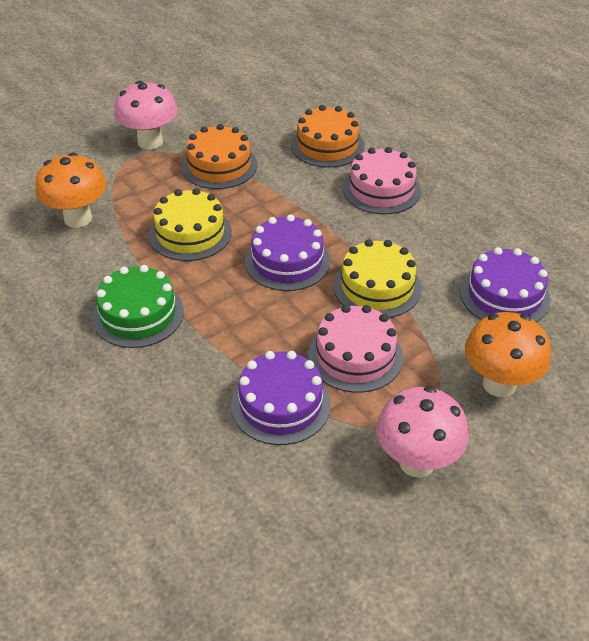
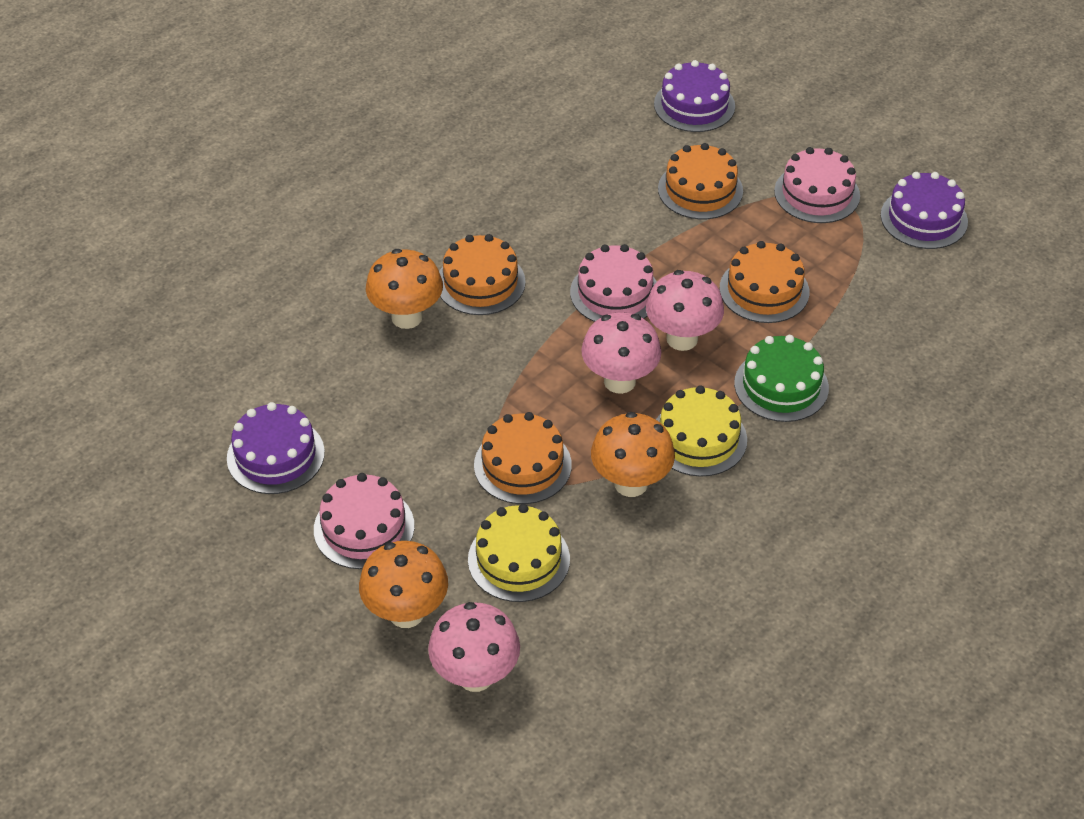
orange cake: [182,124,257,189] [291,105,365,168] = 2 -> [439,234,526,315] [474,412,572,504] [658,143,743,219] [720,241,809,323] = 4
orange mushroom: [36,153,106,228] [465,312,551,397] = 2 -> [359,541,448,628] [366,249,443,329] [591,412,675,497] = 3
pink cake: [308,305,403,393] [343,147,421,214] = 2 -> [314,473,414,569] [570,244,657,322] [774,147,860,223] = 3
pink mushroom: [114,81,178,150] [376,386,469,478] = 2 -> [428,602,520,692] [581,312,661,394] [646,270,724,351] = 3

